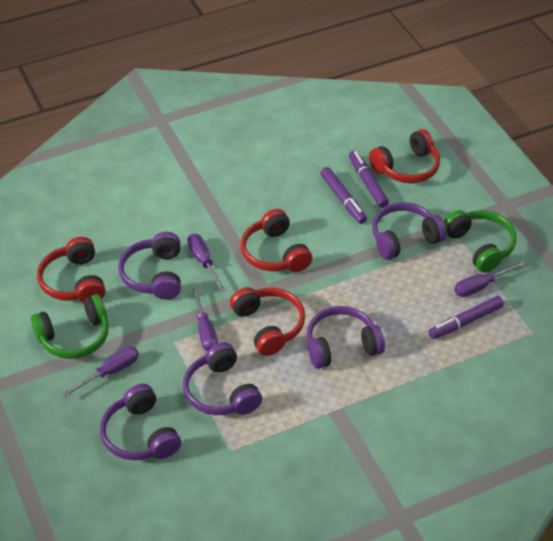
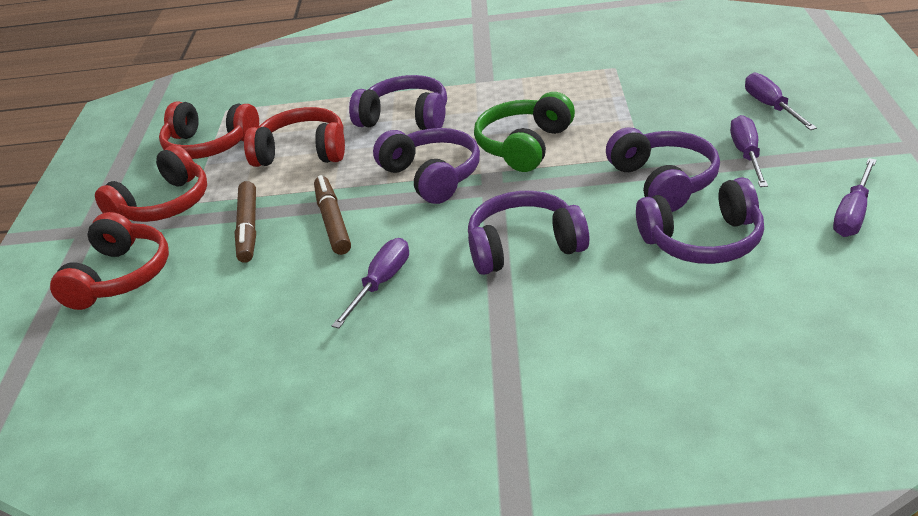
brown marker: none = 0 -> [235,181,256,263] [314,175,351,255] = 2
green headphones: [31,294,109,359] [444,210,516,273] = 2 -> [474,92,575,172] = 1
purple marker: [321,167,367,224] [349,150,389,208] [428,296,504,339] = 3 -> none = 0

